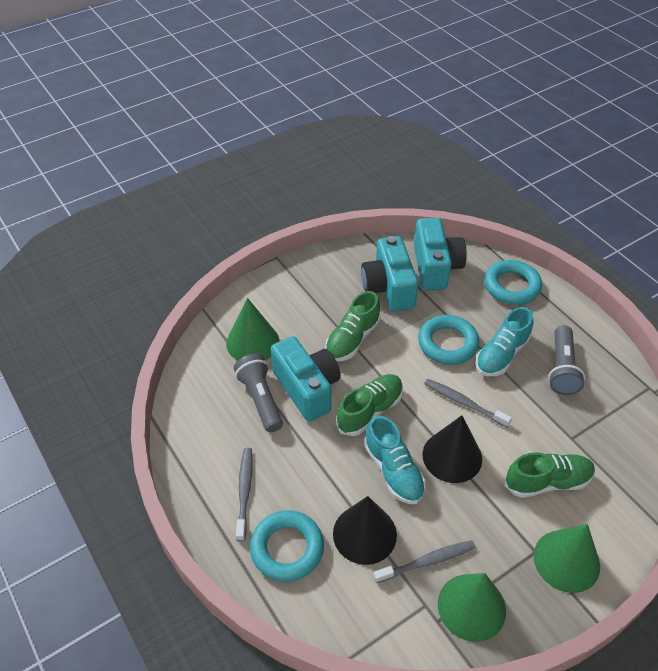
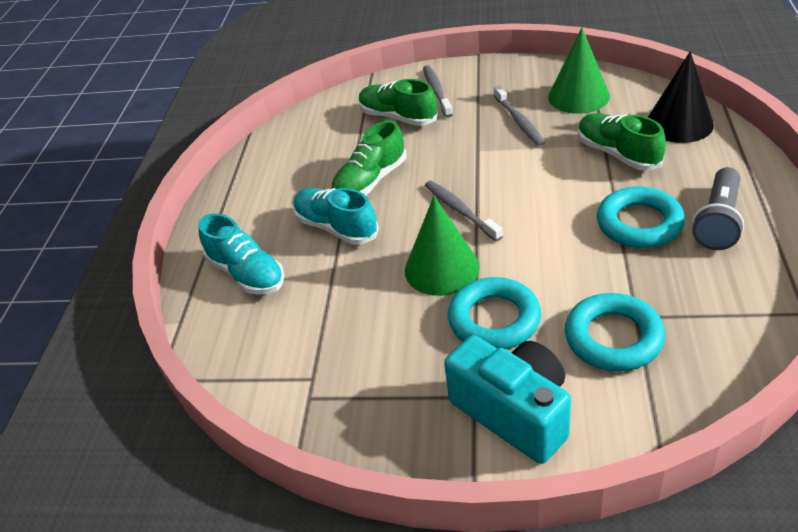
black cone: [333,496,397,565] [423,415,482,483] = 2 -> [648,51,714,143] = 1
green cone: [226,298,279,360] [438,573,506,642] [534,524,600,593] = 3 -> [405,196,480,296] [548,27,610,114] = 2
grey flashlight: [234,354,283,432] [548,325,585,395] = 2 -> [692,167,744,250] = 1
turquoise camera: [271,336,341,422] [361,236,418,312] [414,218,467,290] = 3 -> [444,335,571,464] = 1

